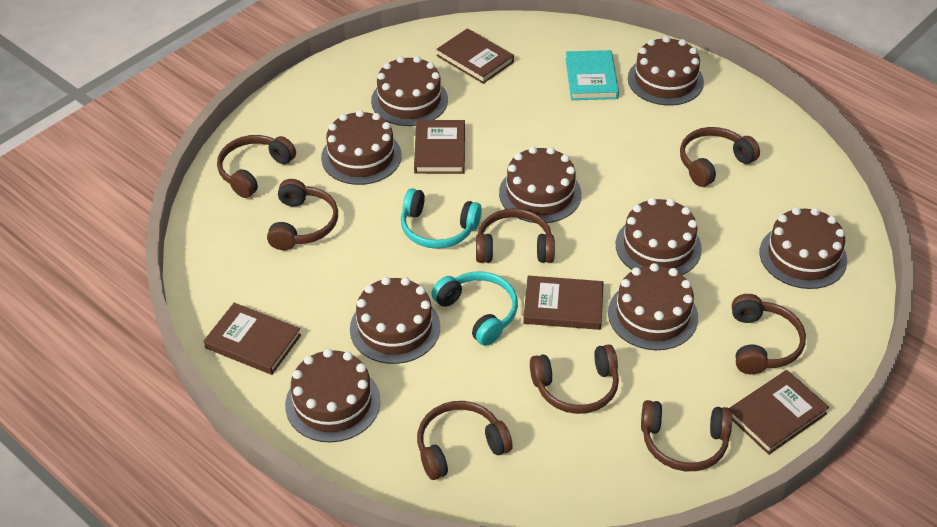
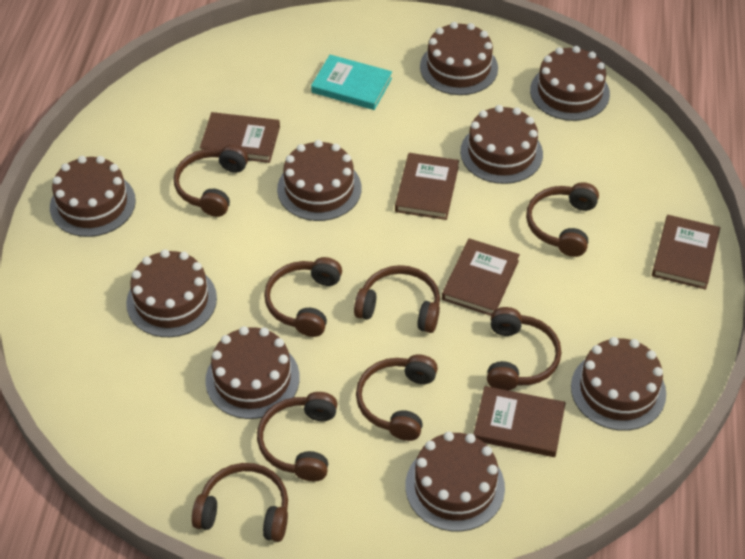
turquoise headphones: [401,188,482,249] [431,271,518,346] = 2 -> none = 0

